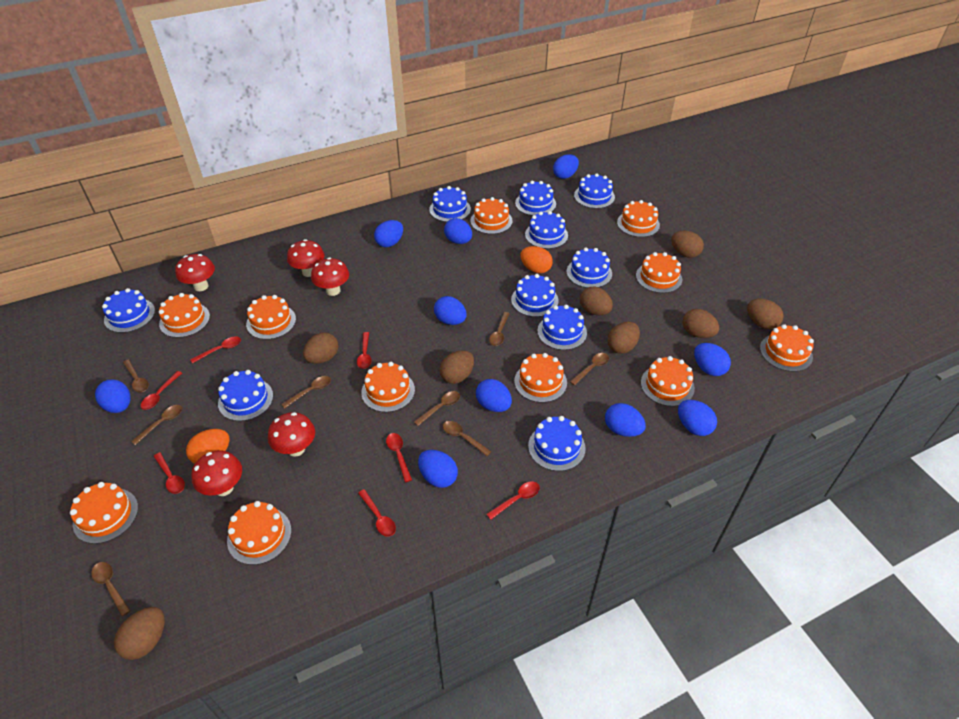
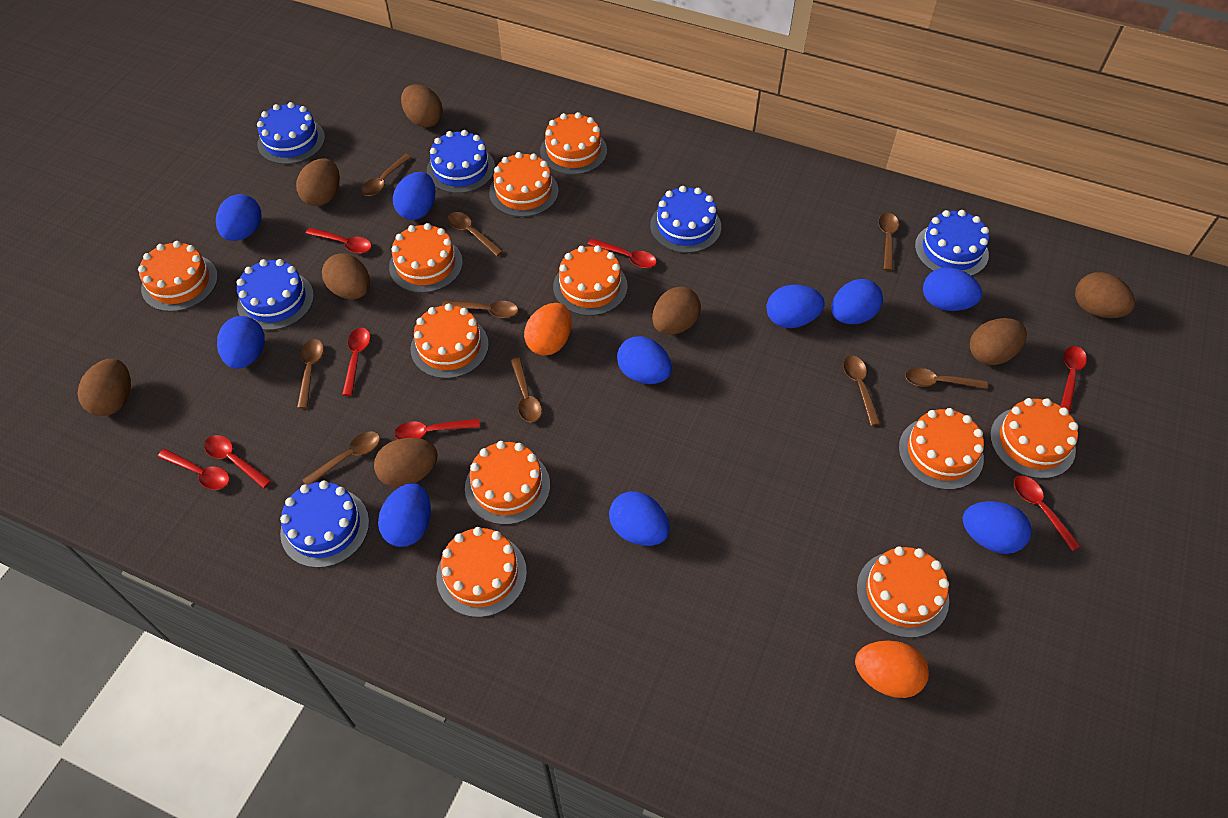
blue cake: [102,288,155,333] [218,370,273,421] [429,186,471,222] [511,274,559,317] [515,181,556,216] [525,211,568,249] [528,416,586,471] [537,305,587,350] [566,247,612,288] [574,173,615,209] = 10 -> [237,259,314,330] [257,102,325,164] [280,481,369,568] [427,130,495,193] [650,186,721,253] [915,210,989,276] = 6
brown spoon: [91,562,130,616] [123,359,149,392] [131,405,182,445] [281,376,331,409] [414,391,460,426] [443,421,491,456] [489,312,510,346] [570,353,609,386] = 8 -> [297,339,324,409] [303,431,380,485] [361,154,412,196] [442,301,518,318] [447,212,503,256] [511,358,542,422] [843,356,881,426] [878,213,899,271] [905,368,988,389] = 9
red mushroom: [175,254,215,291] [191,450,242,496] [268,412,315,457] [287,239,324,277] [311,258,349,296] = 5 -> none = 0
red spoon: [141,371,182,410] [154,452,185,494] [190,336,241,364] [357,332,372,369] [358,489,396,537] [386,433,412,482] [486,482,540,520] = 7 -> [158,449,230,490] [204,435,271,488] [305,227,372,253] [342,328,371,396] [394,419,480,439] [587,238,657,268] [1014,476,1080,551] [1061,346,1087,413] = 8

